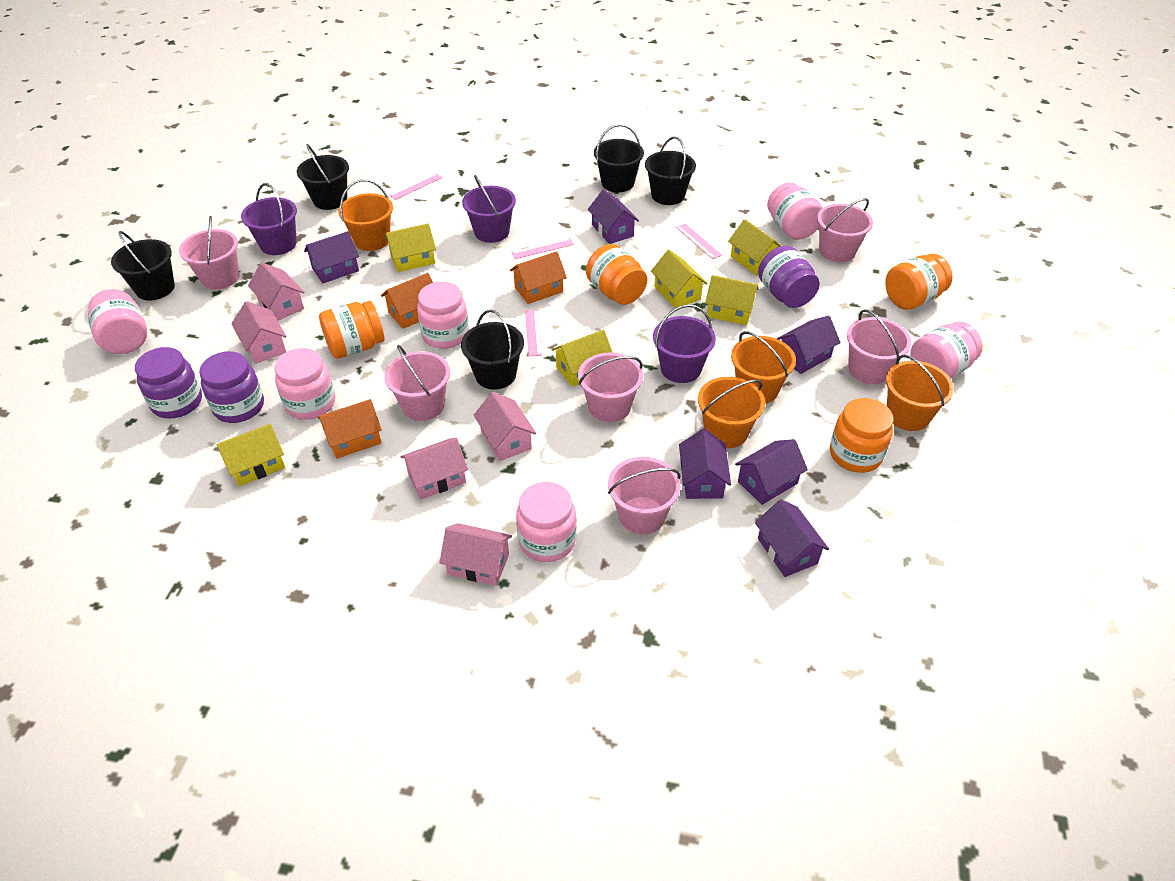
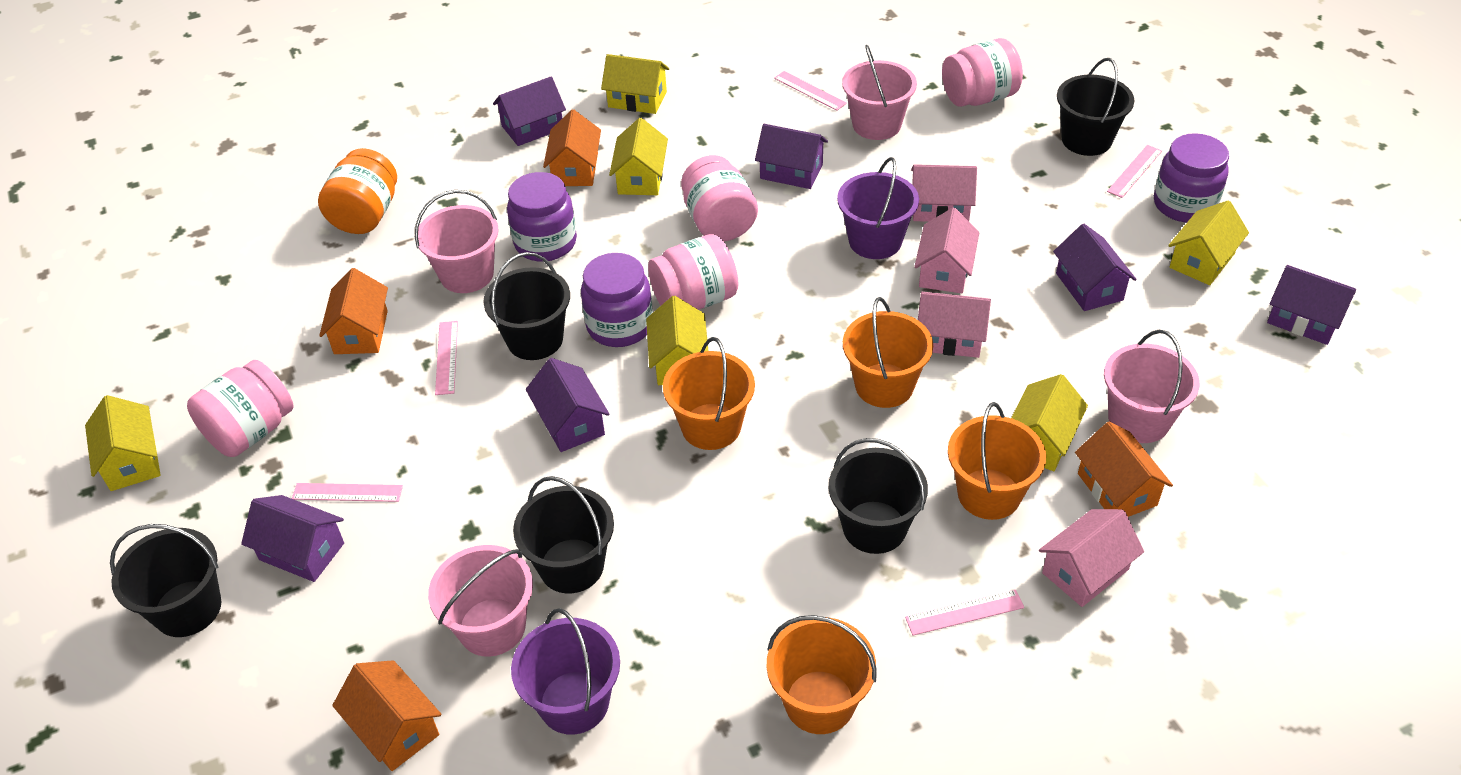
orange house: [318,399,382,459] [381,273,433,329] [510,251,567,304] = 3 -> [319,268,388,354] [332,660,441,771] [543,110,601,186] [1075,421,1173,517] = 4
orange jar: [319,301,384,359] [586,244,647,305] [830,398,894,473] [885,254,952,310] = 4 -> [318,148,397,234] = 1
pink bucket: [179,216,239,290] [384,345,450,421] [578,352,643,422] [608,457,681,535] [817,198,873,262] [847,309,911,384] = 6 -> [415,190,499,293] [428,545,533,657] [842,45,917,140] [1104,330,1200,443] = 4
pink house: [232,301,287,364] [248,262,305,321] [400,438,468,499] [440,523,512,586] [474,392,536,461] = 5 -> [911,164,977,222] [914,208,979,293] [918,292,991,358] [1039,509,1144,607] = 4
pink jar: [88,289,147,354] [275,348,335,420] [417,282,469,349] [516,482,577,562] [767,182,823,240] [910,321,983,379] = 6 -> [187,360,294,457] [648,234,738,310] [681,155,758,241] [942,38,1023,107] = 4
pink ruler: [389,173,442,200] [511,238,574,259] [525,310,542,356] [676,224,722,259] = 4 -> [292,483,403,502] [435,321,458,395] [774,71,847,111] [905,590,1024,636] [1107,145,1162,198] = 5
purple bucket: [241,183,297,255] [462,175,516,243] [653,304,716,383] = 3 -> [511,608,620,735] [837,157,919,259] = 2

